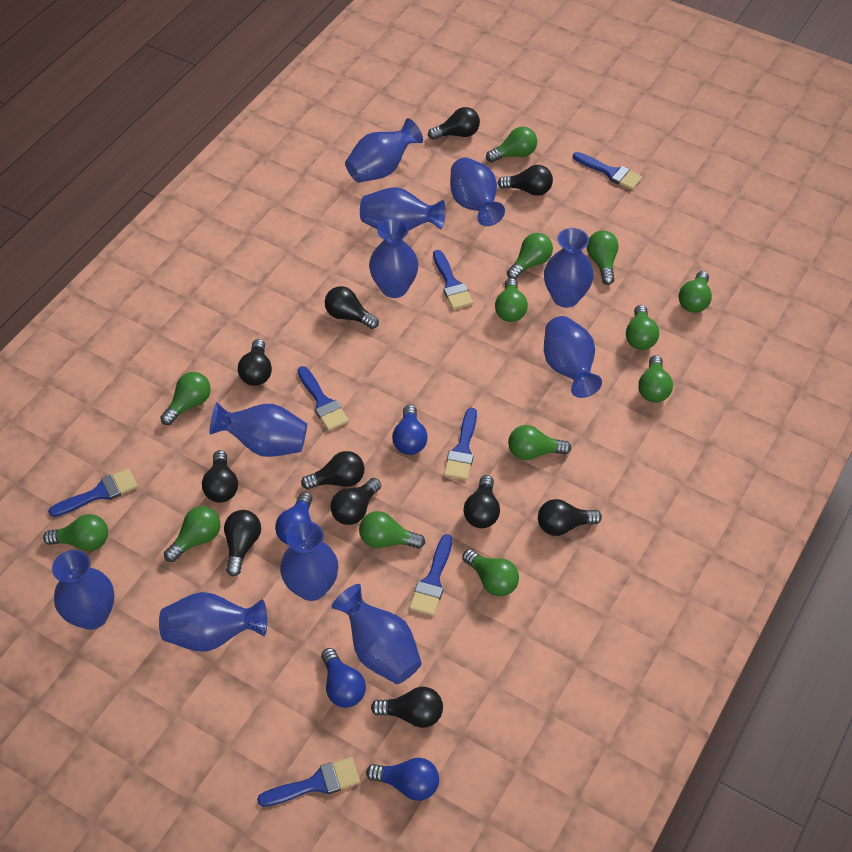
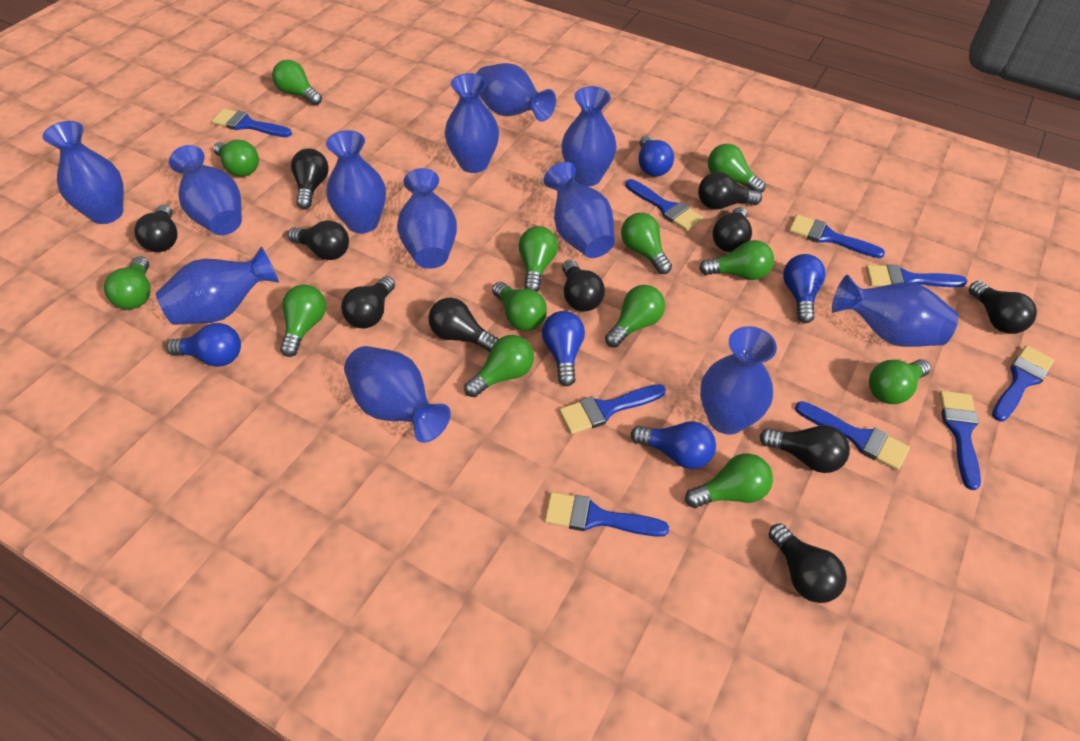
blue brush: [48,468,138,517] [257,757,360,807] [297,366,349,431] [409,534,452,616] [433,250,473,310] [444,408,477,480] [573,152,643,190] = 7 -> [212,109,292,137] [545,492,669,537] [559,384,666,434] [625,179,703,231] [789,215,885,258] [795,401,910,470] [866,264,968,287] [939,391,981,490] [992,345,1054,421] = 9
blue light bulb: [275,492,313,545] [321,648,366,708] [366,758,439,801] [392,405,428,455] = 4 -> [166,323,241,367] [542,311,585,386] [631,421,716,469] [638,135,674,177] [783,254,826,323] = 5
blue vase: [52,550,114,630] [159,592,267,652] [210,402,307,457] [280,521,338,601] [332,584,422,684] [345,118,423,183] [360,187,445,231] [369,218,418,298] [450,157,505,226] [544,228,594,308] [544,316,602,398] = 11 -> [42,121,124,224] [156,246,279,325] [169,145,242,235] [326,130,386,233] [344,346,451,443] [397,168,457,269] [445,73,499,173] [476,63,556,122] [544,162,615,258] [561,86,617,186] [700,326,777,435] [832,275,958,347] = 12

